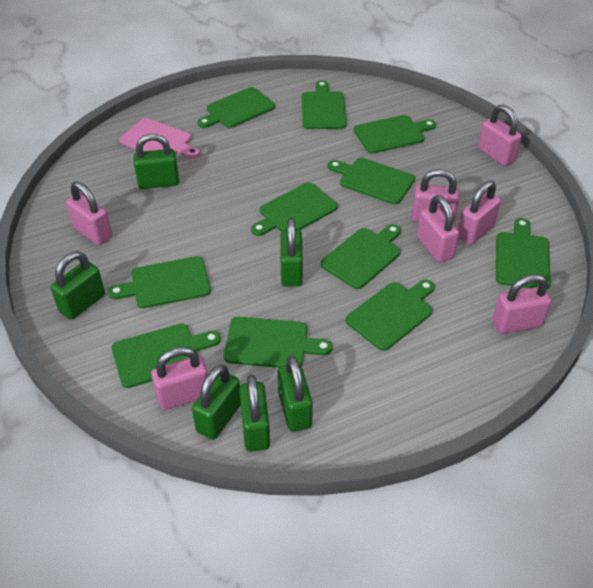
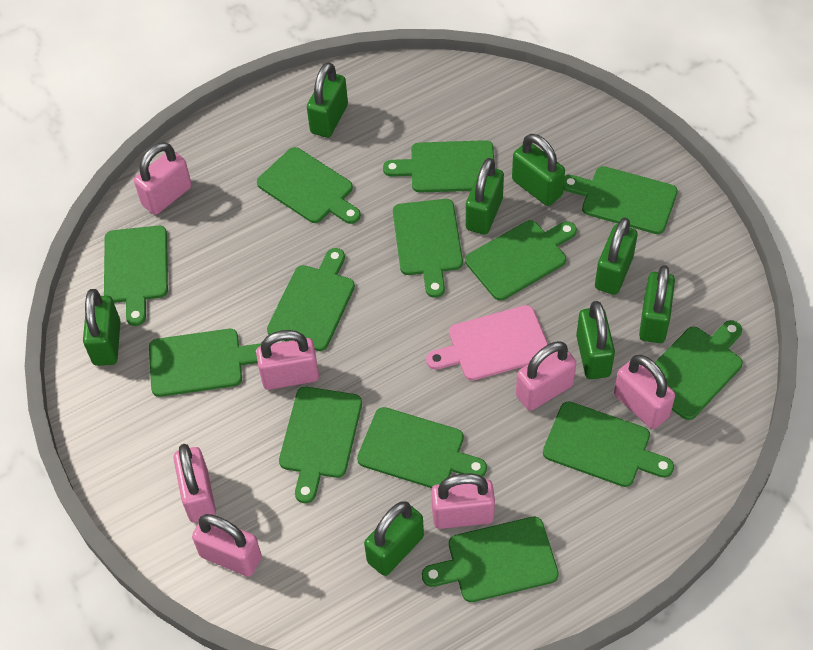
green cutting board: [108,256,211,308] [111,324,221,388] [198,87,275,128] [224,317,333,368] [251,182,338,236] [302,80,347,129] [320,224,401,289] [328,158,415,205] [346,280,435,351] [354,115,436,154] [496,218,551,289] = 11 -> [104,226,168,326] [149,329,261,397] [257,147,361,224] [267,248,355,351] [279,387,362,503] [357,407,487,488] [383,140,494,192] [393,199,463,298] [422,517,559,602] [465,220,577,301] [543,401,674,487] [563,166,678,234] [655,320,743,420] = 13
green padlock: [51,251,105,320] [133,134,179,189] [192,364,241,440] [239,374,270,452] [278,355,313,432] [280,218,303,286] = 6 -> [83,289,121,366] [307,62,348,138] [364,501,424,576] [466,158,504,235] [512,134,565,206] [576,301,615,379] [595,217,638,295] [639,265,675,343] = 8

